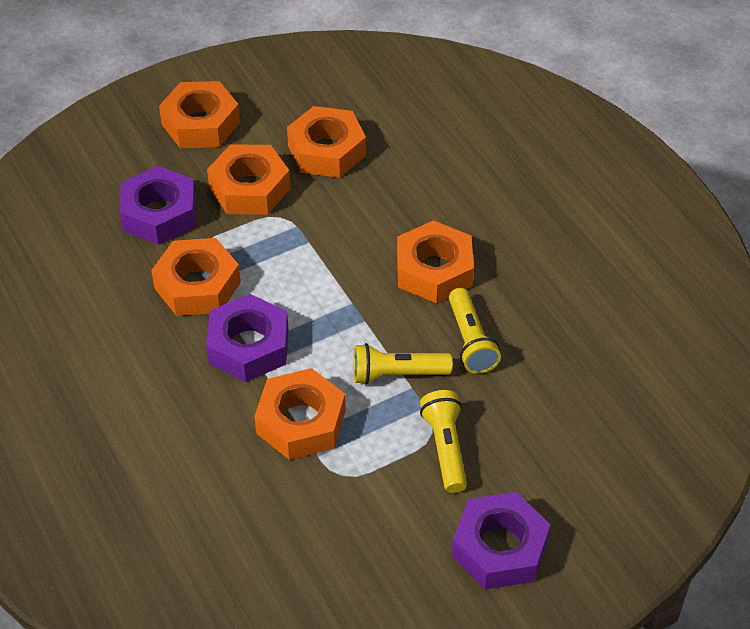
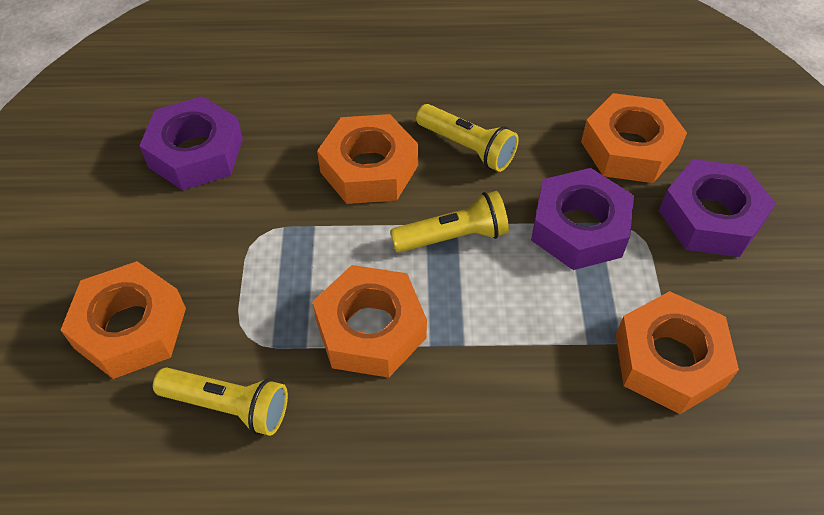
orange nut: [151,238,241,316] [159,81,240,148] [207,144,291,215] [254,368,346,460] [287,106,366,178] [397,220,474,303] = 6 -> [61,261,186,379] [312,265,427,378] [317,114,418,204] [581,93,687,183] [616,291,739,414] = 5

